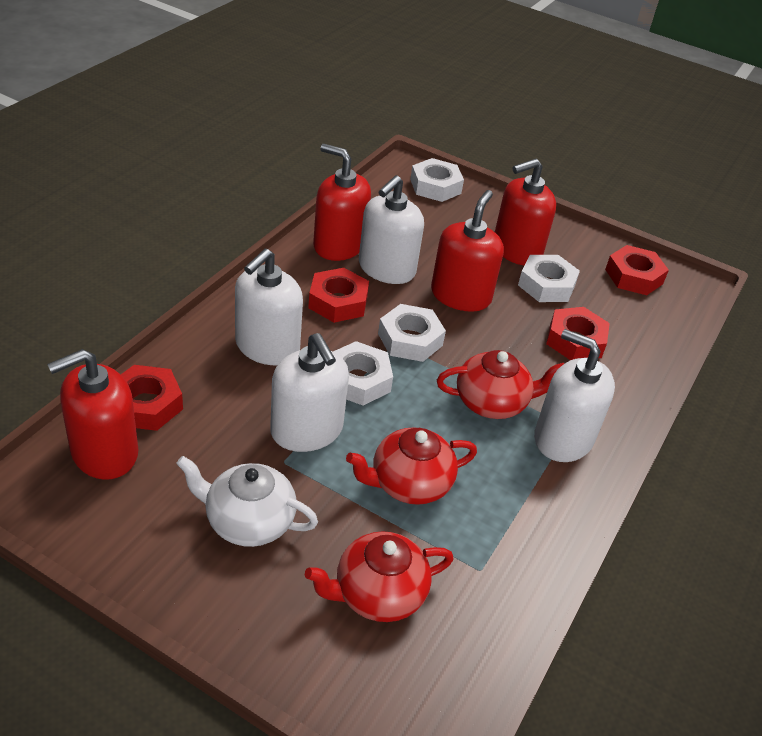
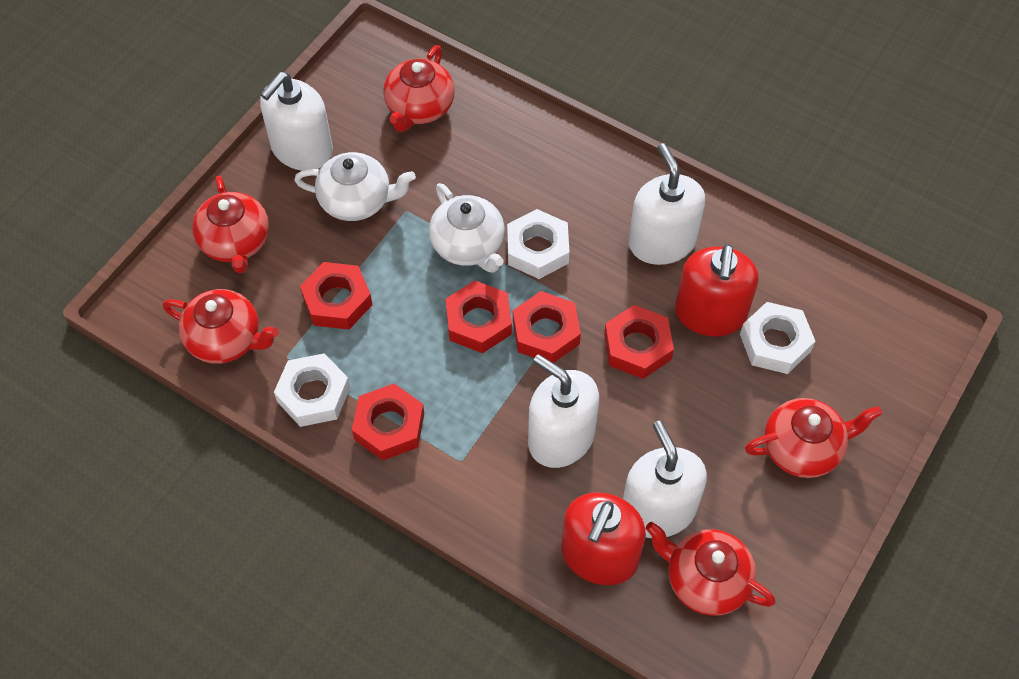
red nut: [121,365,183,431] [308,268,369,323] [546,307,610,360] [605,245,669,295] = 4 -> [300,262,372,330] [352,384,424,460] [446,281,512,353] [513,291,581,363] [604,305,674,379] = 5
red soap dispenser: [47,349,138,480] [313,144,371,261] [431,190,504,312] [495,159,556,265] = 4 -> [561,492,646,585] [675,244,759,337] = 2
red teapot: [305,531,454,622] [346,427,477,505] [437,350,564,419] = 3 -> [163,289,279,364] [192,176,269,274] [383,45,455,132] [646,522,776,616] [745,398,882,478] = 5
white nut: [333,341,393,405] [378,304,446,362] [410,158,464,202] [518,255,580,302] = 4 -> [274,353,350,427] [507,209,569,279] [740,302,815,374] = 3
white teapot: [176,456,318,547] = 1 -> [294,152,416,221] [429,183,505,273] = 2

